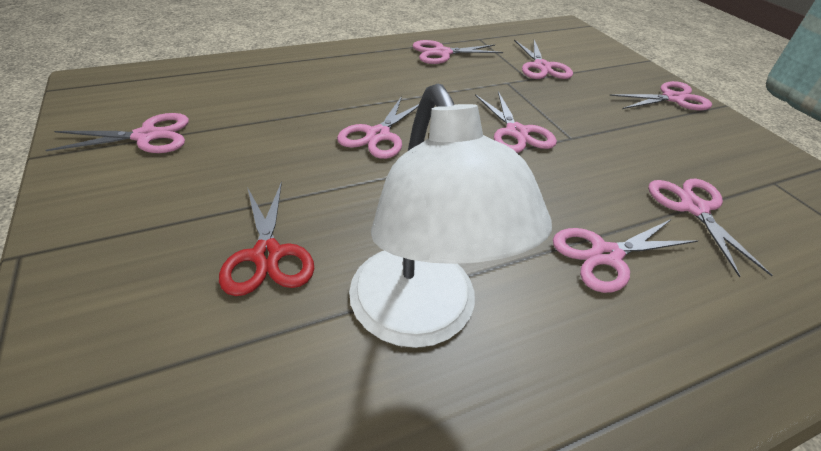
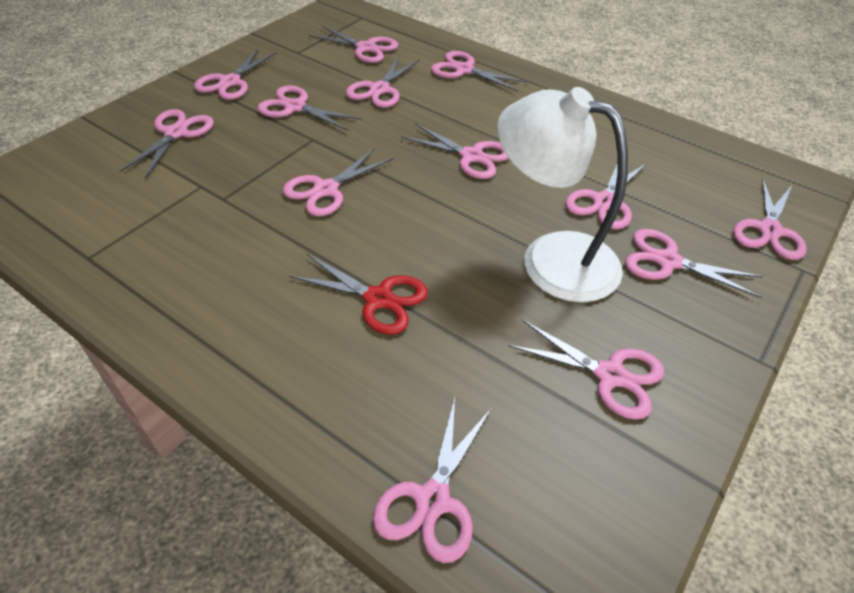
pink scissors: [45,113,189,153] [337,96,419,159] [412,40,503,64] [475,91,557,153] [514,40,573,79] [553,219,699,293] [609,81,712,111] [648,179,772,277] = 8 -> [119,109,214,179] [194,49,277,100] [257,85,362,131] [282,148,394,217] [309,25,398,63] [346,57,420,108] [373,398,492,563] [401,123,509,179] [431,51,528,92] [508,319,664,420] [565,163,647,230] [625,229,763,298] [733,178,807,260] = 13

